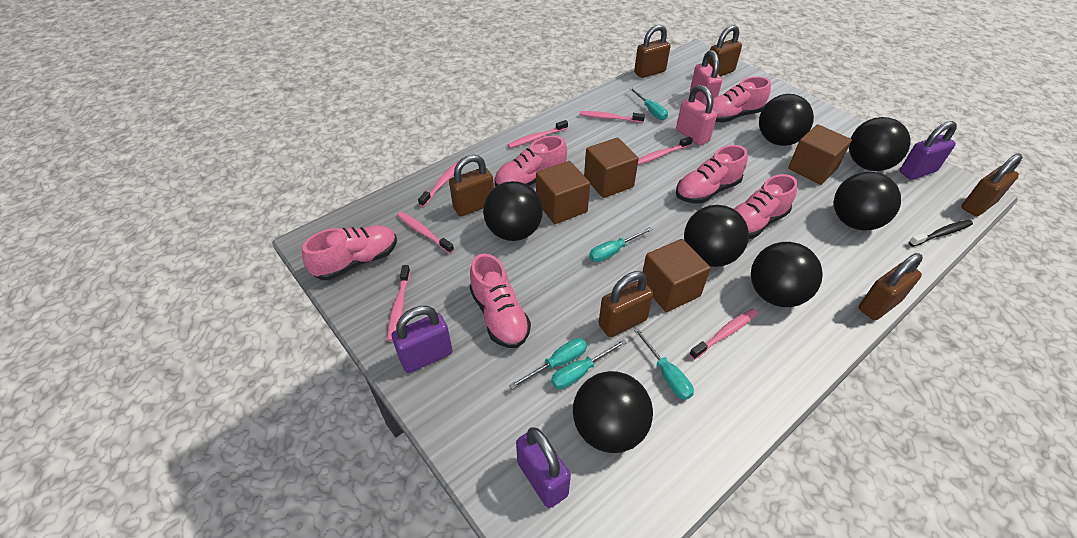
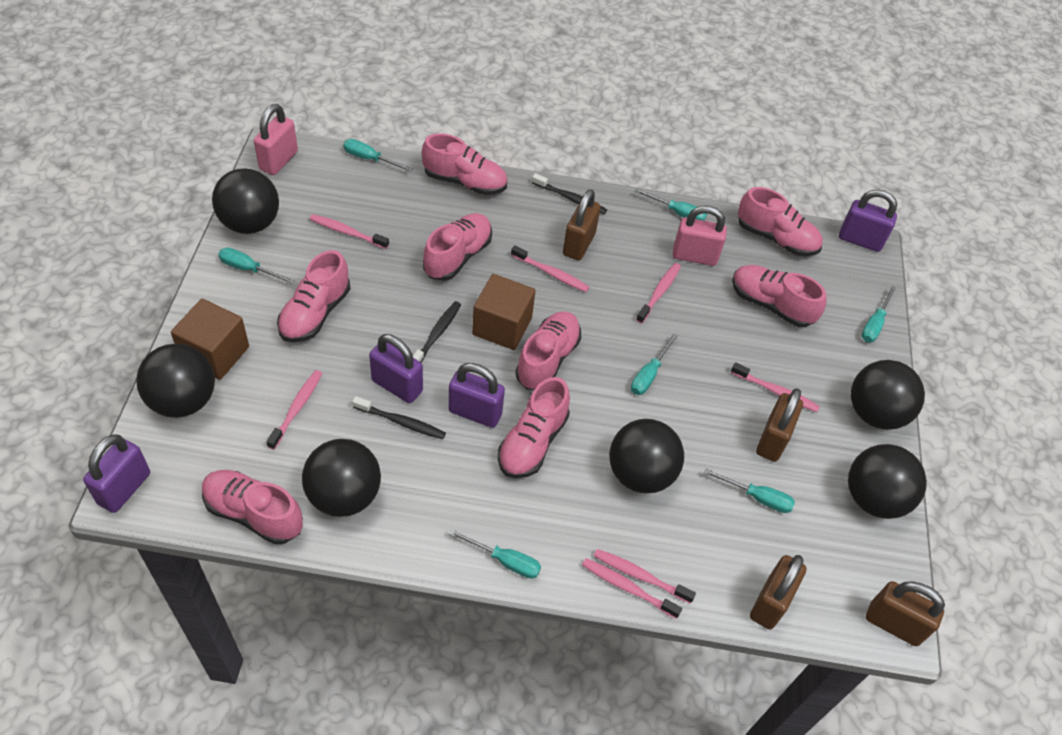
black ball: [483,181,543,241] [573,371,653,453] [684,205,749,267] [751,242,823,307] [759,94,814,146] [834,172,901,231] [849,117,910,171] = 7 -> [136,344,215,418] [212,168,279,234] [302,439,381,517] [609,419,684,493] [848,444,927,519] [851,360,925,430] = 6
black toothbrush: [909,220,973,247] = 1 -> [352,396,446,439] [413,301,461,363] [532,173,607,215] = 3
brown cube: [536,161,590,224] [584,138,639,198] [643,239,711,312] [788,124,852,185] = 4 -> [171,299,249,380] [472,274,536,350] = 2
brown padlock: [449,155,494,216] [599,271,653,337] [634,25,670,78] [708,25,742,77] [858,253,923,320] [961,154,1023,216] = 6 -> [563,189,601,260] [750,555,807,630] [756,388,803,462] [866,581,945,646] = 4
pink shoe: [302,225,397,280] [470,253,531,348] [494,136,567,187] [676,145,748,204] [706,77,771,123] [734,174,798,239] = 6 -> [202,470,303,545] [277,250,350,342] [422,133,507,195] [423,213,492,281] [498,377,570,478] [515,311,581,390] [732,265,826,327] [738,187,823,256] = 8
purple padlock: [392,306,452,373] [516,427,571,508] [900,121,957,180] = 3 -> [83,434,150,513] [369,334,423,403] [448,363,505,428] [839,189,897,252] = 4
turquoise screwdriver: [509,338,587,389] [551,339,627,389] [589,227,653,262] [629,88,668,120] [634,327,694,400] = 5 -> [218,248,295,284] [343,139,412,172] [448,529,541,579] [631,333,678,395] [635,188,707,221] [704,468,795,513] [861,286,897,342] = 7

